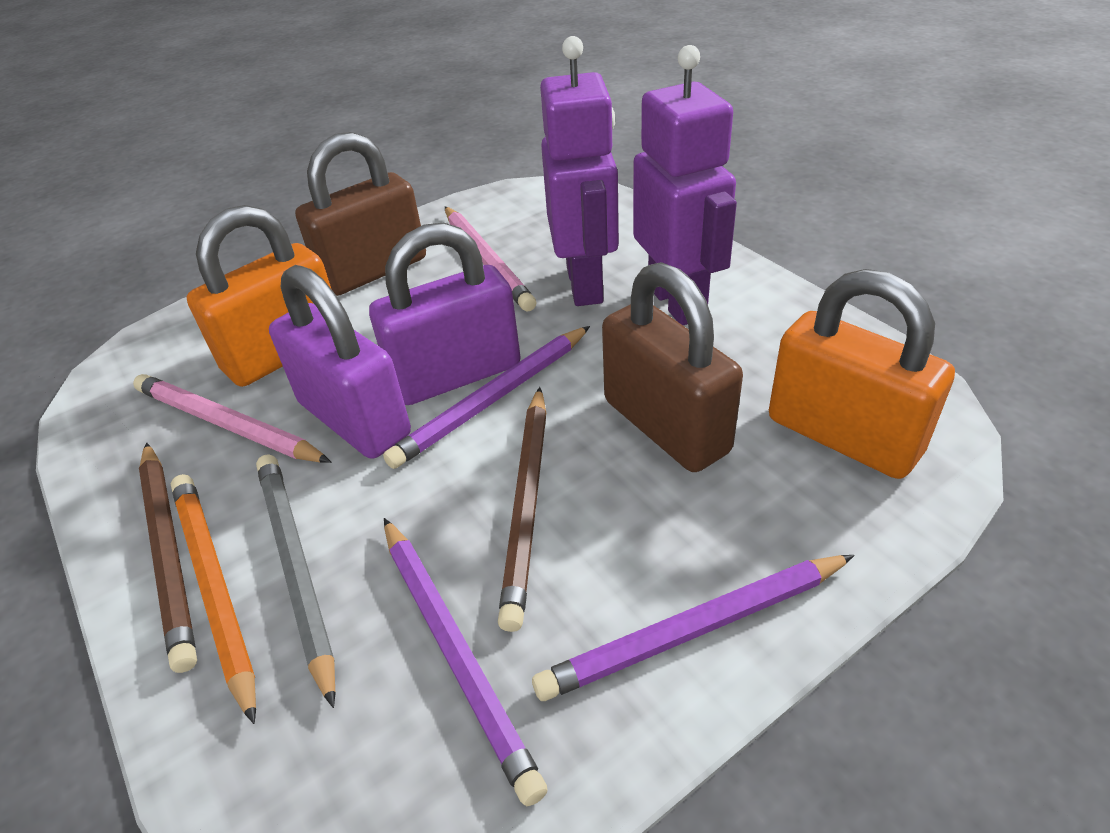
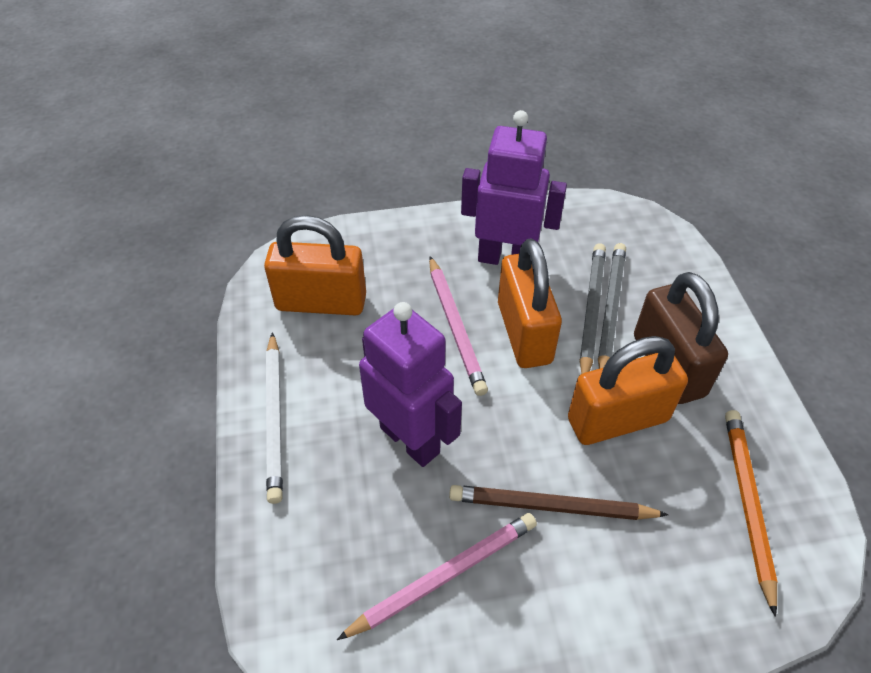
brown padlock: [295,132,426,296] [602,262,743,472] = 2 -> [634,272,728,404] = 1
brown pencil: [139,442,197,673] [498,387,547,632] = 2 -> [449,485,669,520] = 1
grey pencil: [256,454,335,708] = 1 -> [580,243,606,374] [598,243,626,369] = 2
orange padlock: [187,205,331,387] [769,269,955,479] = 2 -> [264,215,366,315] [498,238,562,368] [568,336,688,445] = 3
purple padlock: [269,265,411,459] [369,223,521,405] = 2 -> none = 0
purple pencil: [383,326,590,469] [384,518,548,806] [532,555,855,701] = 3 -> none = 0
white pencil: none = 0 -> [266,332,283,504] = 1

